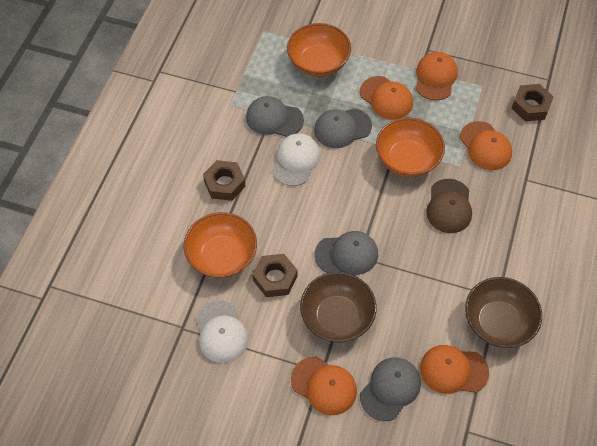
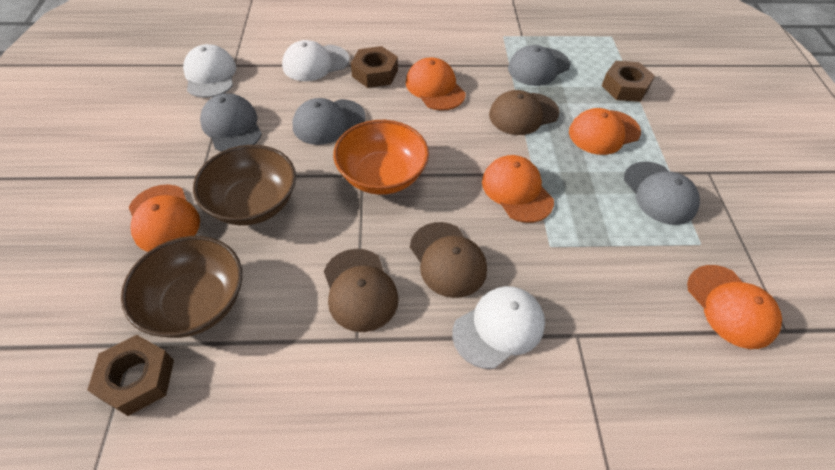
brown cap: [426,179,472,233] = 1 -> [324,249,399,332] [410,222,487,298] [489,90,560,135] = 3
orange bowl: [184,212,257,278] [287,23,351,77] [376,118,445,177] = 3 -> [333,120,429,195] = 1
white cap: [196,300,248,363] [272,133,321,186] = 2 -> [183,44,236,98] [282,40,349,81] [452,286,545,369] = 3

